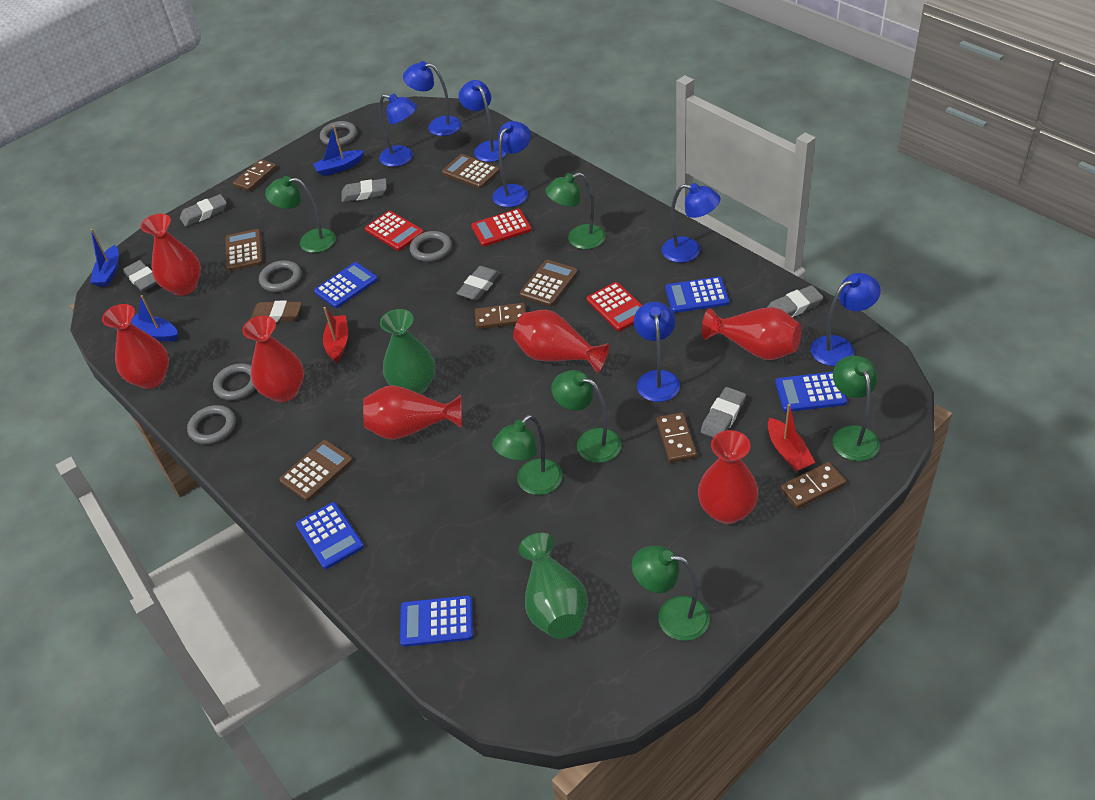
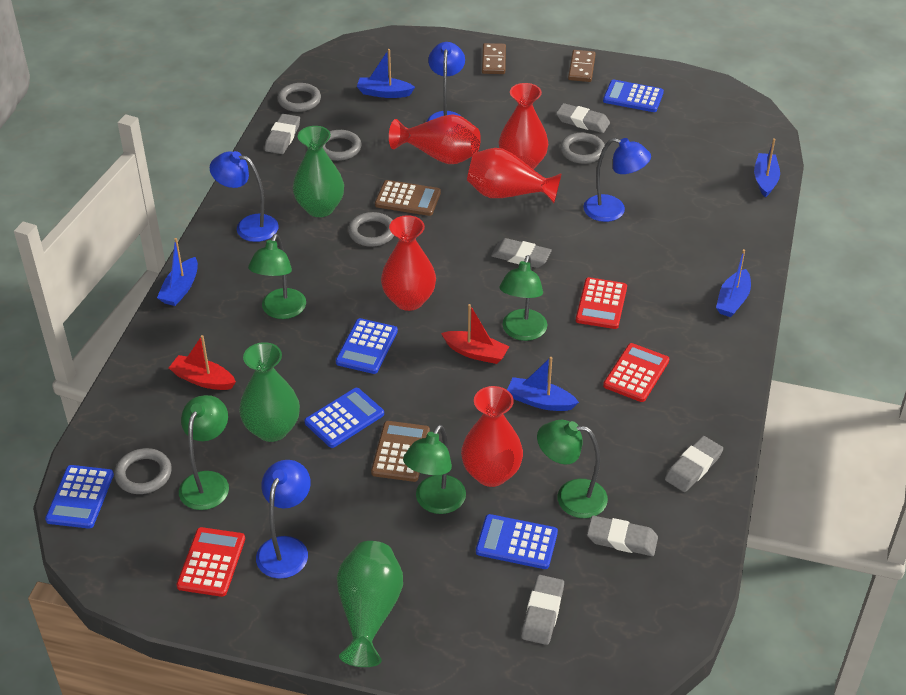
blue boat: [90,229,119,287] [131,295,178,342] [313,126,364,176] = 3 -> [157,238,198,306] [357,49,415,98] [507,357,579,411] [716,249,751,317] [754,138,780,198] = 5
blue lamp: [379,94,417,167] [403,61,461,136] [459,80,507,162] [492,121,531,207] [634,302,680,402] [662,183,720,263] [811,273,881,366] = 7 -> [210,151,279,242] [256,460,311,579] [427,42,465,122] [583,138,651,222] = 4
brown calculator: [226,229,263,271] [279,440,353,501] [442,154,500,188] [520,260,578,306] = 4 -> [371,421,430,482] [375,180,441,216] = 2
brown domino: [233,159,277,192] [475,303,526,329] [657,412,697,463] [780,462,846,509] = 4 -> [482,43,506,74] [568,50,596,82] = 2
brown eraser: [251,301,302,322] = 1 -> none = 0
green lamp: [265,176,336,253] [492,415,563,495] [545,173,606,249] [551,370,622,463] [632,545,710,641] [833,356,880,461] = 6 -> [179,395,229,510] [248,234,306,319] [403,425,466,514] [499,255,547,341] [537,420,608,518] = 5
green vase: [380,309,435,394] [519,533,588,639] = 2 -> [239,342,300,442] [293,126,344,217] [337,541,403,667] = 3
red vase: [102,304,169,389] [141,214,201,296] [242,316,304,402] [363,385,461,440] [513,310,609,374] [698,430,759,524] [702,307,801,360] = 7 -> [381,215,436,311] [389,114,481,164] [461,386,523,487] [467,148,562,203] [499,83,548,170] = 5

